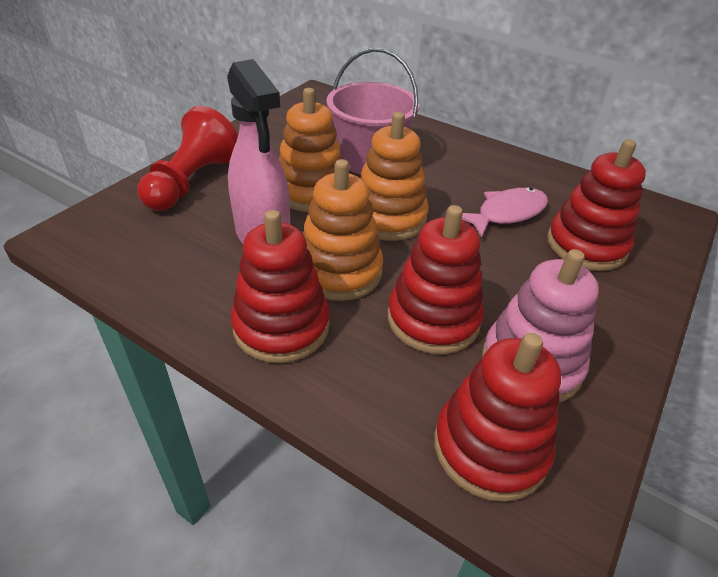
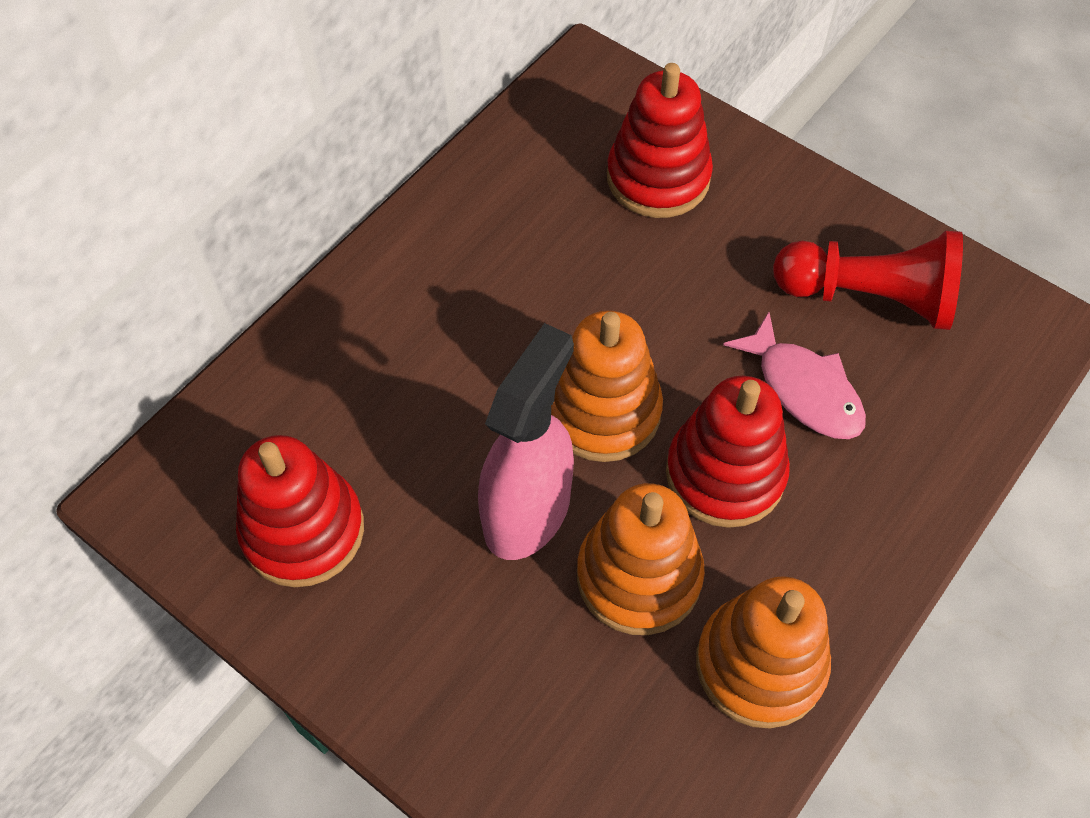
pink bucket: [326,48,420,175] = 1 -> none = 0
pink stacking toy: [482,249,599,403] = 1 -> none = 0
red stacking toy: [231,210,330,363] [388,205,484,354] [434,333,561,502] [547,139,646,271] = 4 -> [236,435,364,587] [607,63,713,218] [666,376,790,528] = 3

